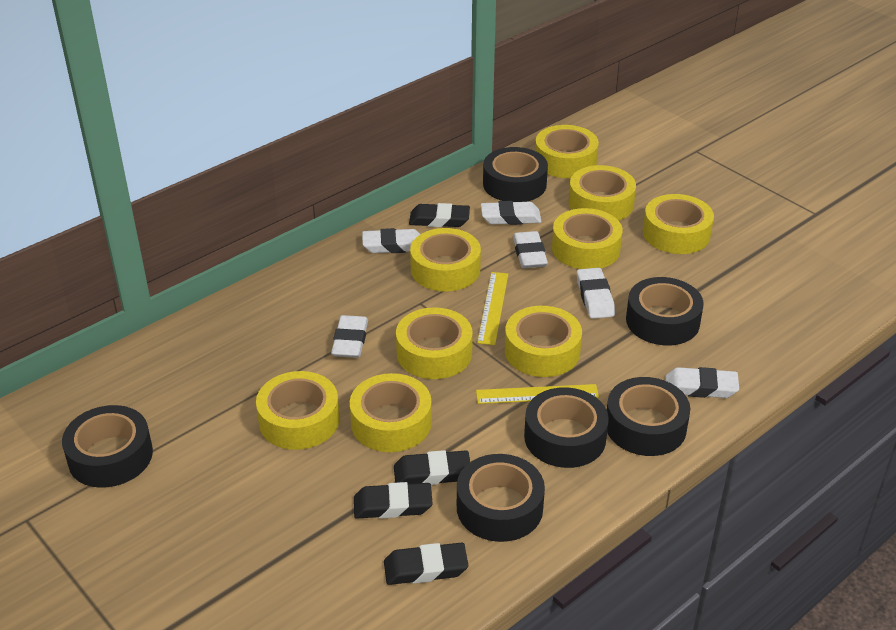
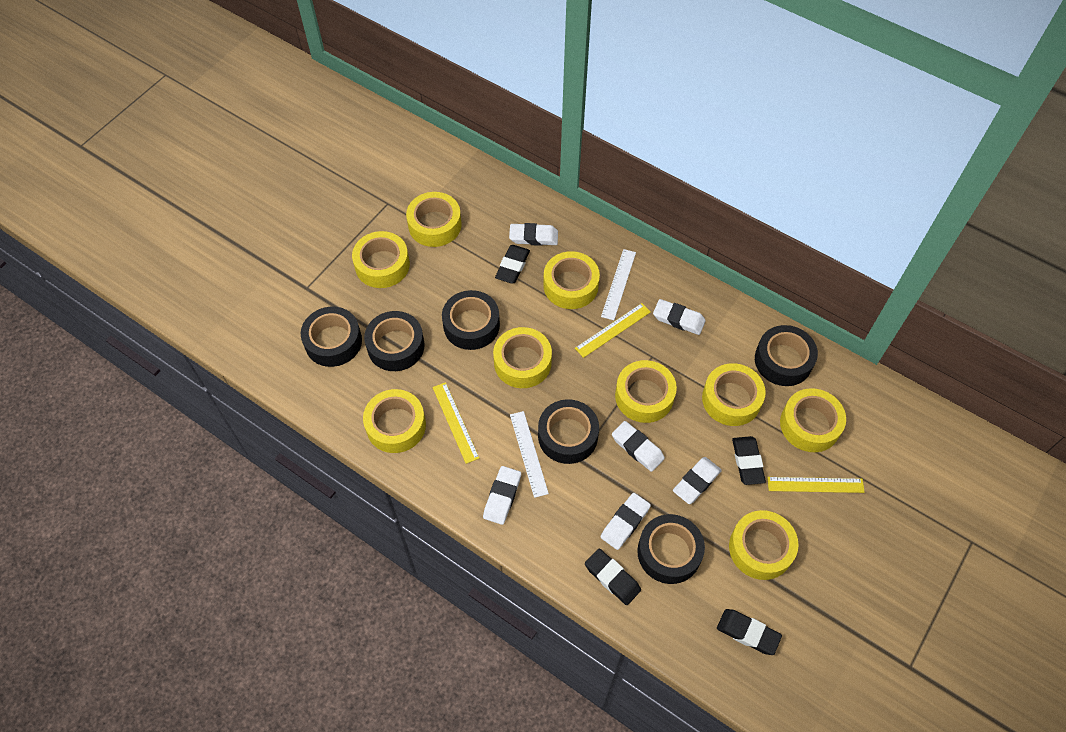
white ruler: none = 0 -> [510,411,549,498] [601,249,636,320] = 2
yellow ruler: [476,384,599,404] [477,272,508,345] = 2 -> [433,382,479,464] [575,303,651,358] [767,477,865,493] = 3

